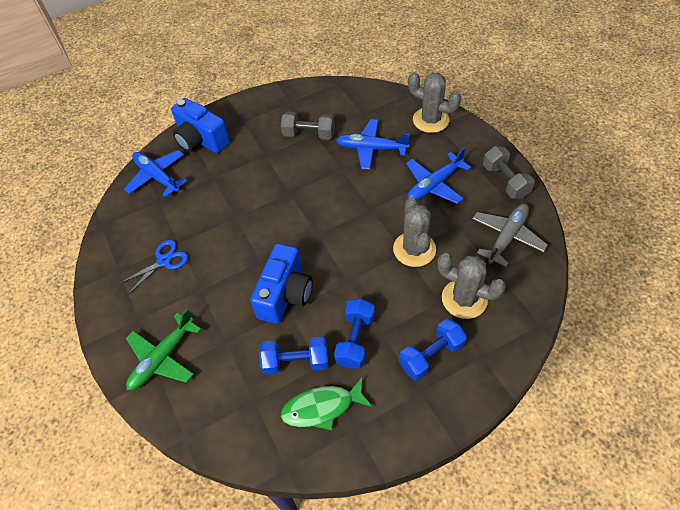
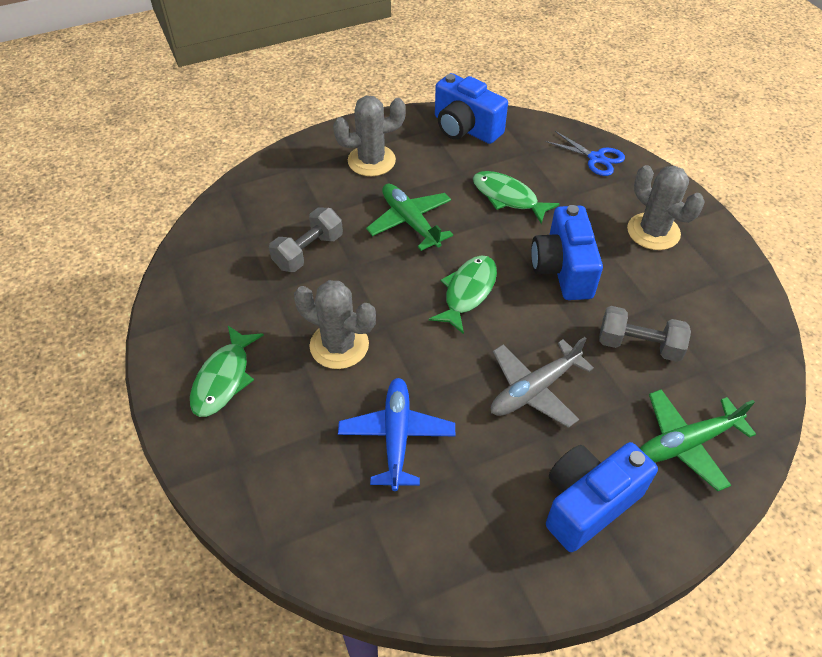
blue camera: [171,98,230,153] [250,244,313,324] = 2 -> [435,73,508,144] [531,205,603,300] [546,442,658,552] = 3
blue dumbbell: [259,337,328,375] [334,299,375,369] [399,319,467,381] = 3 -> none = 0
blue plane: [124,150,187,197] [336,119,410,170] [406,148,472,204] = 3 -> [338,378,455,491] = 1
green fish: [281,376,373,430] = 1 -> [190,326,264,417] [429,255,497,334] [473,171,559,224] = 3
green plane: [126,310,201,390] = 1 -> [366,184,453,251] [640,389,756,491] = 2

